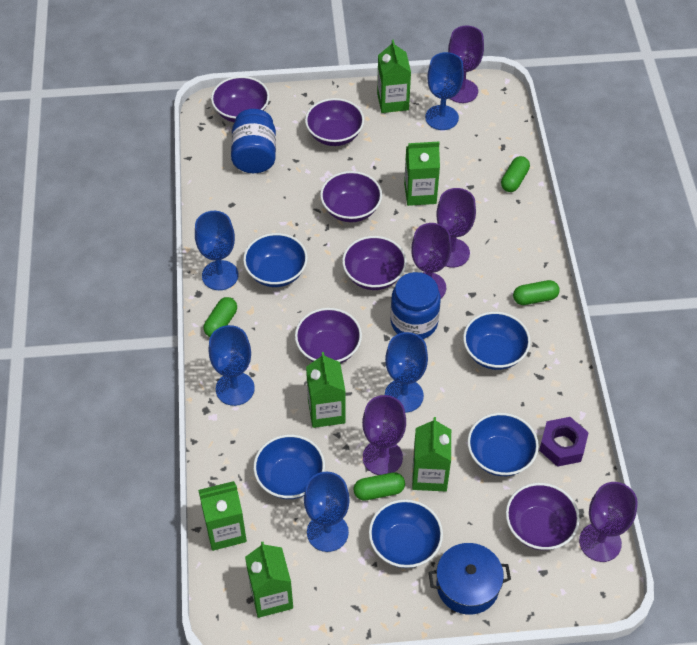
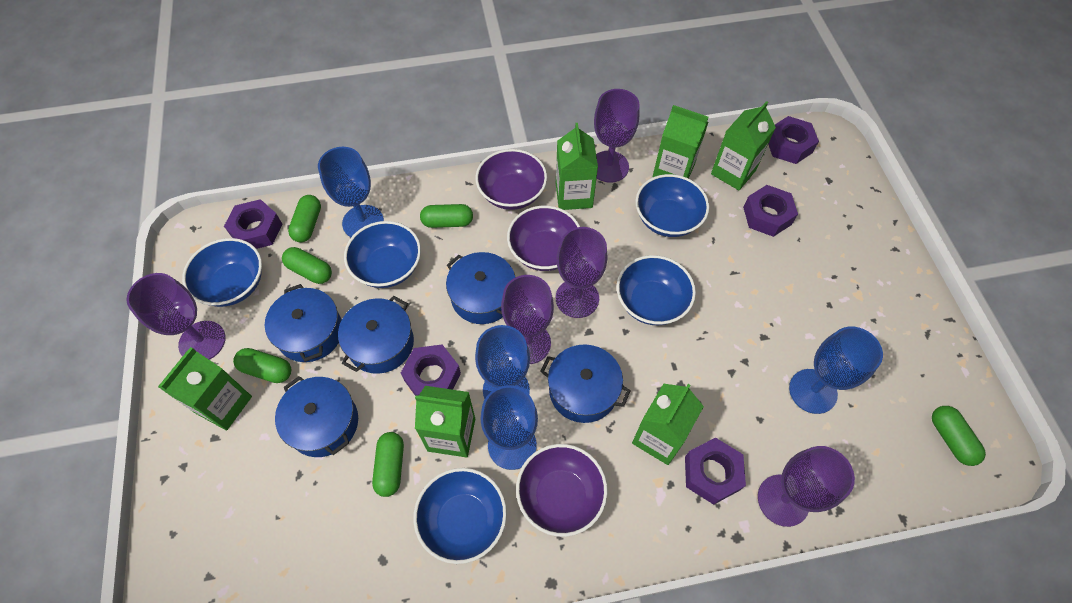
blue goblet: [195,211,238,290] [209,325,255,406] [304,472,350,552] [385,332,428,413] [425,52,464,130] = 5 -> [318,147,384,237] [475,325,530,399] [480,385,538,470] [789,326,883,414] = 4
blue jar: [231,109,276,173] [390,272,441,339] = 2 -> none = 0
blue pot: [428,543,511,615] = 1 -> [265,284,342,362] [275,376,358,457] [338,296,414,374] [446,252,515,324] [540,344,631,423] = 5
green capsule: [204,297,237,337] [353,472,405,500] [501,156,530,192] [513,280,560,305] = 4 -> [233,348,291,383] [282,247,332,284] [288,195,321,242] [372,432,404,497] [420,204,473,228] [932,406,986,466] = 6
purple bowl: [211,76,269,122] [295,308,362,364] [305,98,364,146] [320,171,382,222] [342,236,407,290] [506,483,580,550] = 6 -> [475,149,547,210] [507,206,580,271] [516,444,608,537] = 3
purple nut: [539,417,589,467] = 1 -> [224,199,282,249] [401,345,461,396] [685,438,746,505] [743,185,798,237] [768,116,819,164] = 5

